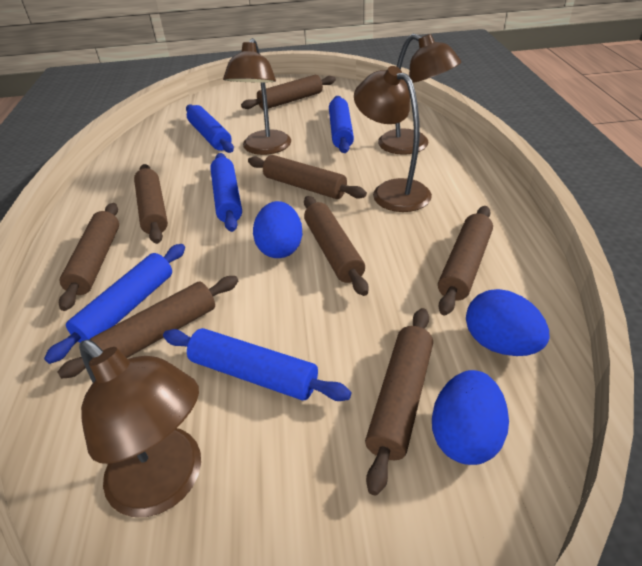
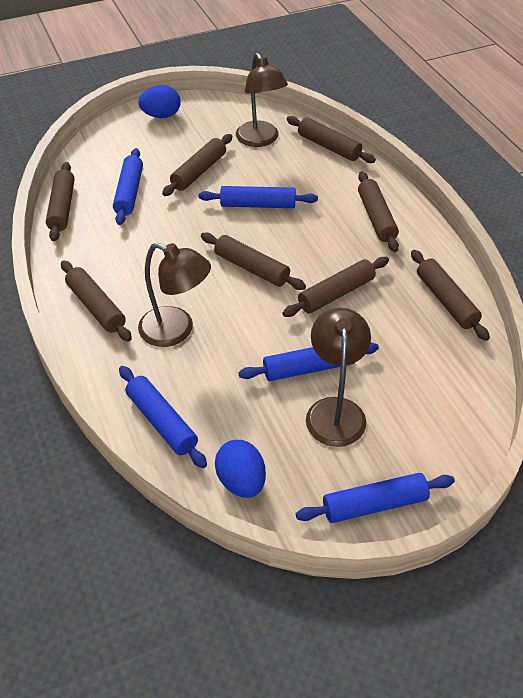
blue egg: [253,201,302,258] [432,370,509,465] [466,289,549,356] = 3 -> [138,85,181,118] [215,440,266,498] = 2
brown lamp: [79,340,201,517] [223,38,291,155] [354,66,432,212] [378,34,461,155] = 4 -> [138,242,211,347] [236,53,288,147] [306,308,371,447] = 3

